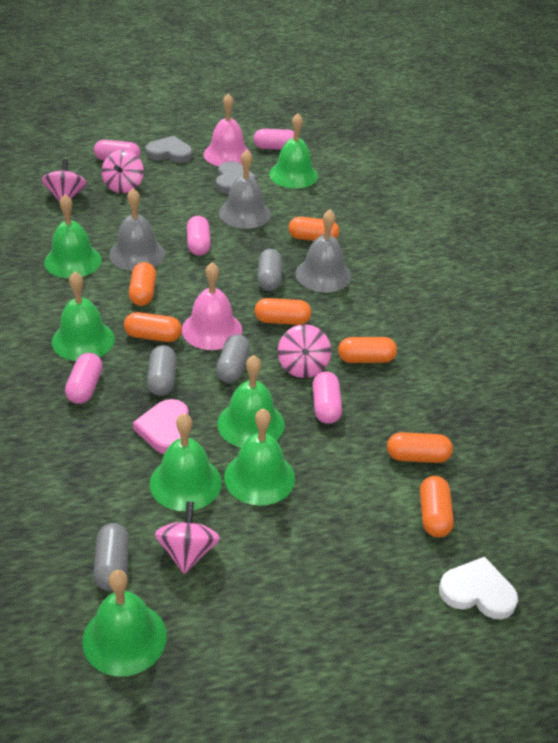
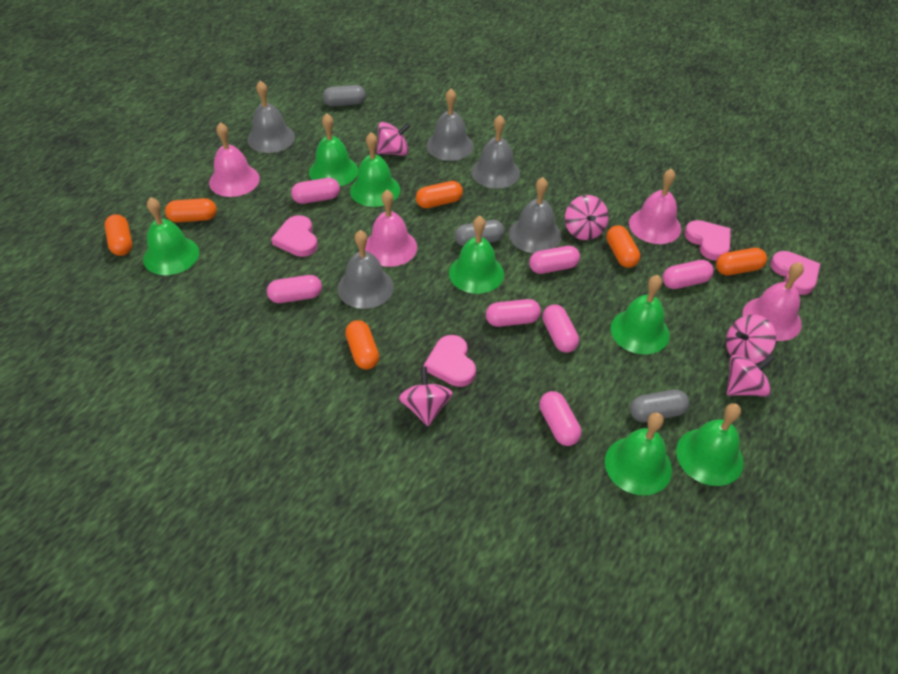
grey bell: [109,189,165,271] [219,150,271,229] [295,210,351,292] = 3 -> [247,81,295,153] [338,230,394,309] [426,89,474,161] [471,115,520,188] [509,177,561,253] = 5
grey capsule: [94,523,129,591] [147,345,176,396] [216,334,250,383] [258,249,282,291] = 4 -> [323,85,366,107] [455,220,505,246] [630,390,689,422] = 3
grey heart: [145,136,193,163] [216,161,257,194] = 2 -> none = 0
orange capsule: [124,312,182,342] [129,262,156,306] [255,298,311,325] [288,217,339,241] [338,337,397,363] [387,432,453,463] [420,476,454,537] = 7 -> [104,214,132,256] [165,198,217,222] [345,320,379,370] [416,181,463,208] [606,225,640,268] [716,248,767,275] = 6
pink bell: [182,262,242,350] [203,93,251,166] = 2 -> [209,122,260,197] [365,190,417,267] [629,168,681,244] [743,262,804,341] = 4
pink capsule: [65,353,103,404] [94,140,140,161] [187,216,211,256] [254,129,294,150] [312,371,342,424] = 5 -> [267,275,322,303] [291,178,340,204] [486,299,541,327] [529,246,580,274] [539,391,581,446] [542,305,579,353] [663,260,714,289] = 7
pink heart: [133,399,189,454] = 1 -> [271,215,318,257] [424,335,476,387] [684,220,731,261] [770,251,820,295] = 4
pink spinning top: [42,159,87,202] [102,150,144,193] [155,502,220,574] [278,324,331,378] = 4 -> [377,122,411,156] [398,367,453,426] [565,195,609,240] [726,314,776,364] [727,355,774,397] = 5
white heart: [439,557,518,619] = 1 -> none = 0

